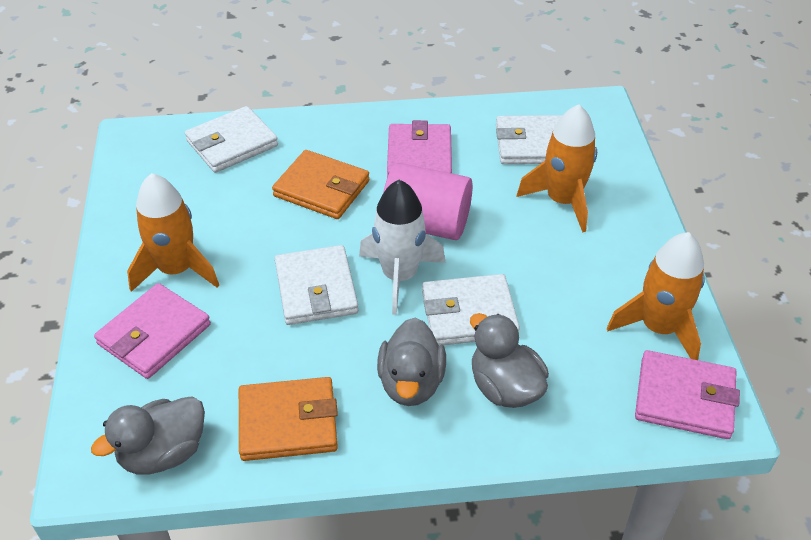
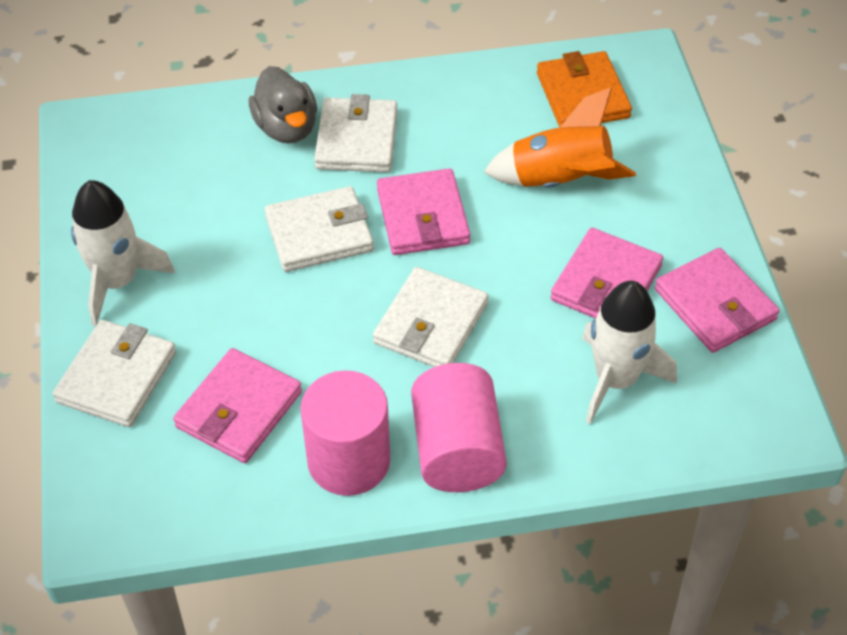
grey duck: [91,396,205,474] [377,318,446,406] [470,313,549,408] = 3 -> [249,66,317,144] = 1
orange rocket: [127,173,219,292] [516,104,597,233] [607,232,705,360] = 3 -> [484,87,636,188] = 1
orange wallet: [239,377,338,461] [272,150,370,219] = 2 -> [537,51,632,128] = 1
pink cylinder: [383,163,473,240] = 1 -> [300,370,390,496] [411,363,507,492] = 2
pink wallet: [94,283,211,379] [387,120,452,177] [635,350,740,439] = 3 -> [173,348,302,463] [377,168,470,255] [550,228,663,319] [655,248,779,353] = 4
white rocket: [359,180,446,315] = 1 -> [71,180,175,326] [582,281,677,424] = 2

